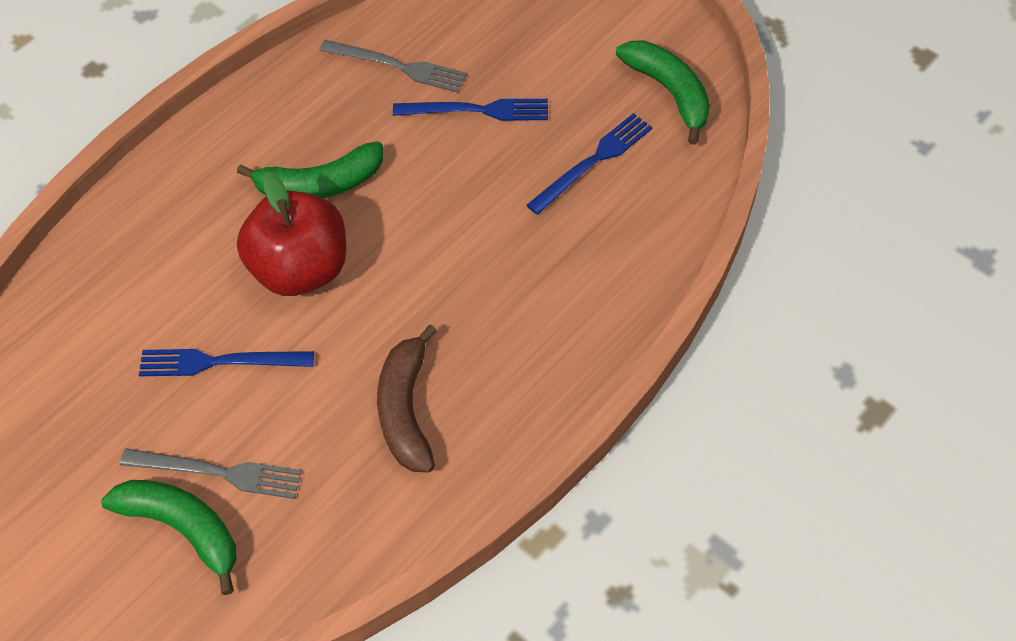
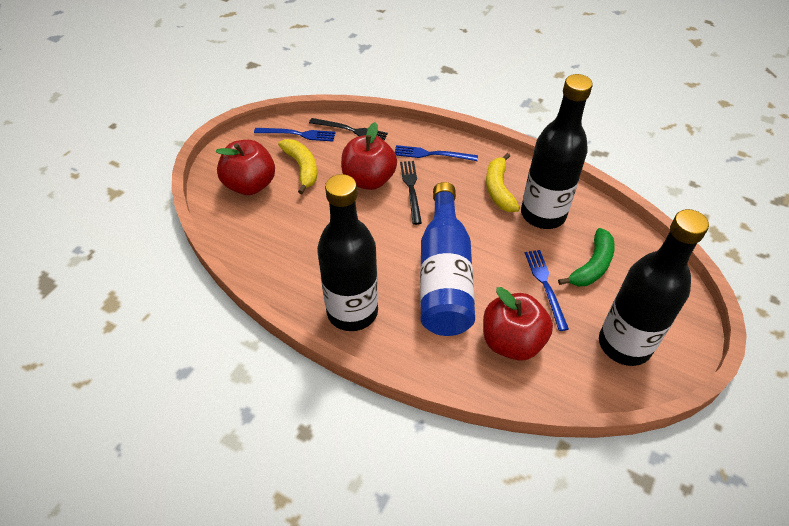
black bottle: none = 0 -> [317,174,378,331] [521,74,593,229] [599,209,709,366] = 3
black fork: none = 0 -> [309,118,388,140] [400,161,422,225] = 2
blue bottle: none = 0 -> [420,182,475,336] = 1
brown banana: [377,324,437,473] = 1 -> none = 0
green banana: [101,480,236,595] [237,141,383,198] [616,40,710,145] = 3 -> [558,228,615,286] = 1
grey fork: [120,449,302,499] [319,40,467,93] = 2 -> none = 0
red apple: [237,171,346,296] = 1 -> [216,140,275,195] [341,122,397,190] [483,287,553,361] = 3
yellow banana: none = 0 -> [278,139,317,194] [486,153,520,212] = 2

